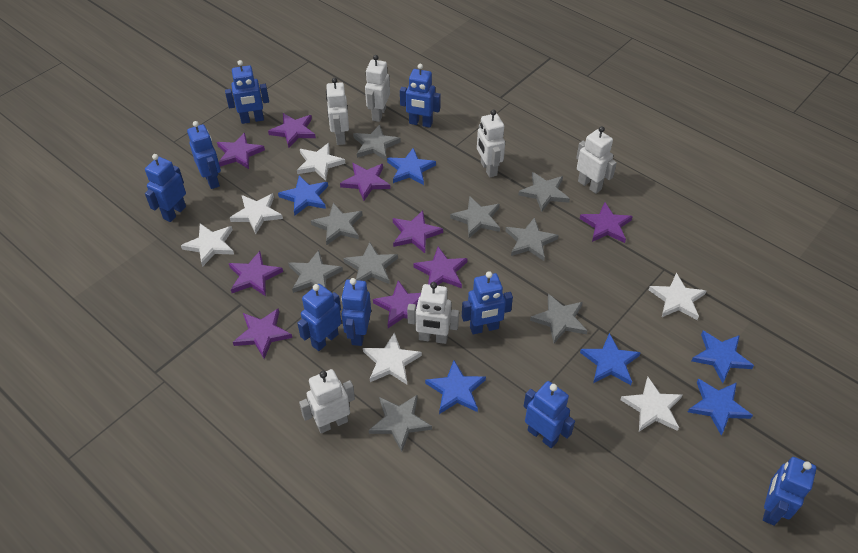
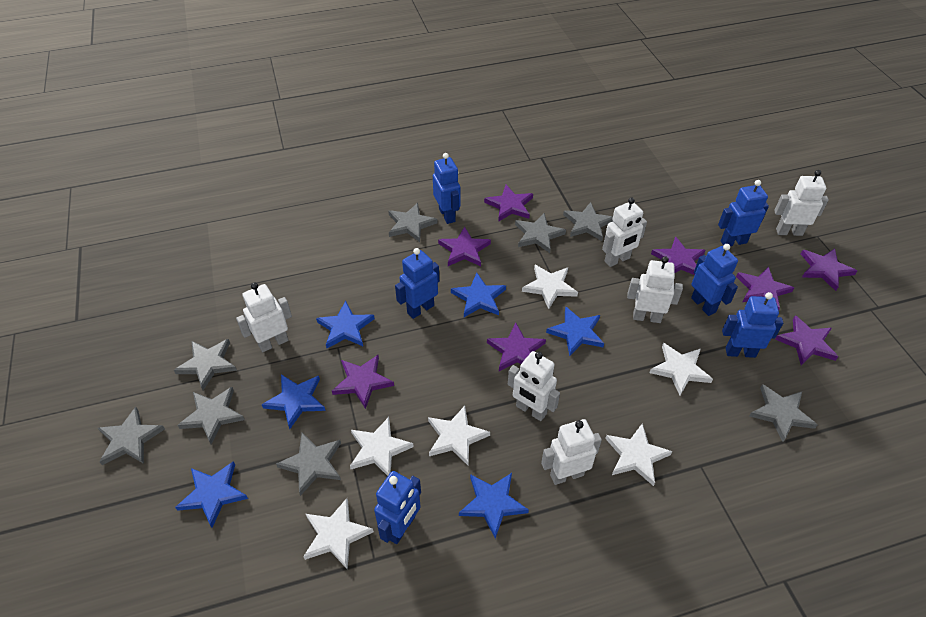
blue robot: [145,154,186,222] [187,121,221,189] [225,60,269,124] [297,284,342,351] [341,278,371,346] [400,64,441,128] [462,271,513,334] [524,381,575,448] [763,457,816,526] = 9 -> [374,471,421,544] [395,248,439,319] [433,153,460,224] [691,244,738,316] [718,180,769,246] [722,292,783,358] = 6
grey star: [288,250,343,293] [311,203,362,245] [343,242,398,284] [353,124,401,161] [369,394,432,452] [450,196,500,238] [505,217,559,261] [519,172,570,212] [530,294,588,343] = 9 -> [98,407,165,465] [174,339,237,390] [178,387,245,444] [276,433,341,496] [388,203,437,242] [515,213,566,253] [563,202,613,241] [749,384,818,442] = 8
purple star: [217,132,265,169] [229,251,283,296] [233,308,292,359] [268,113,316,148] [340,163,390,201] [373,280,421,328] [393,210,443,253] [413,247,468,288] [580,202,633,243] = 9 -> [332,355,394,409] [438,227,491,266] [484,185,533,222] [487,323,546,371] [651,236,705,275] [736,267,794,310] [775,315,838,365] [801,249,857,291] = 8

